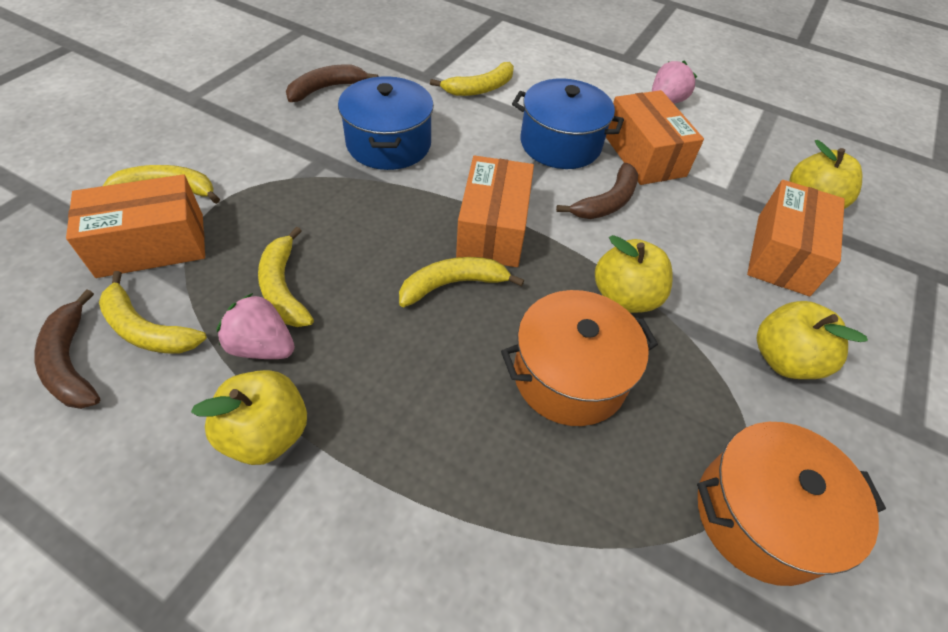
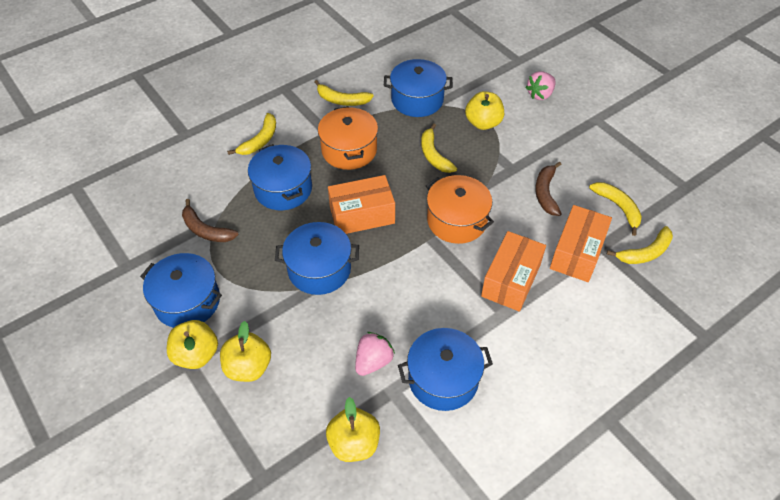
blue pot: [338,76,434,170] [512,78,624,169] = 2 -> [140,253,222,328] [248,144,312,210] [275,222,359,295] [384,59,453,117] [398,328,493,411] = 5
brown banana: [34,289,100,409] [286,64,378,102] [556,163,638,219] = 3 -> [182,199,239,242] [535,162,562,216] = 2
orange box: [66,174,205,278] [456,156,534,267] [606,90,704,185] [747,180,845,296] = 4 -> [328,175,395,234] [481,231,546,312] [550,205,612,282] = 3

